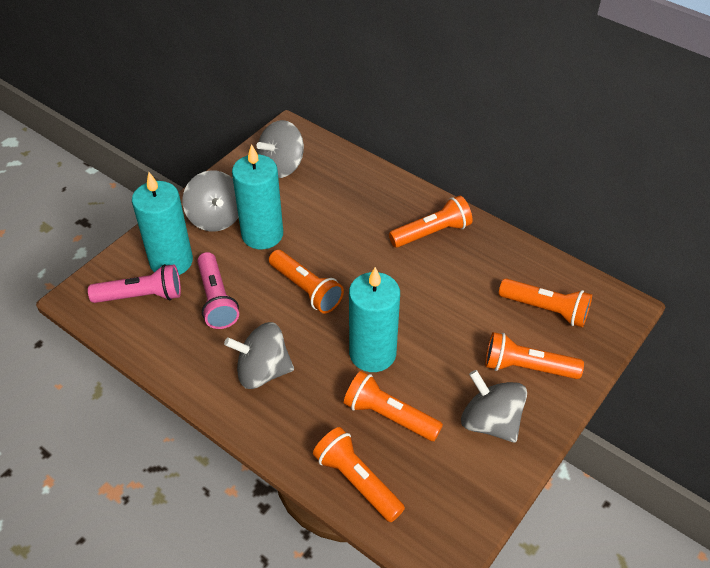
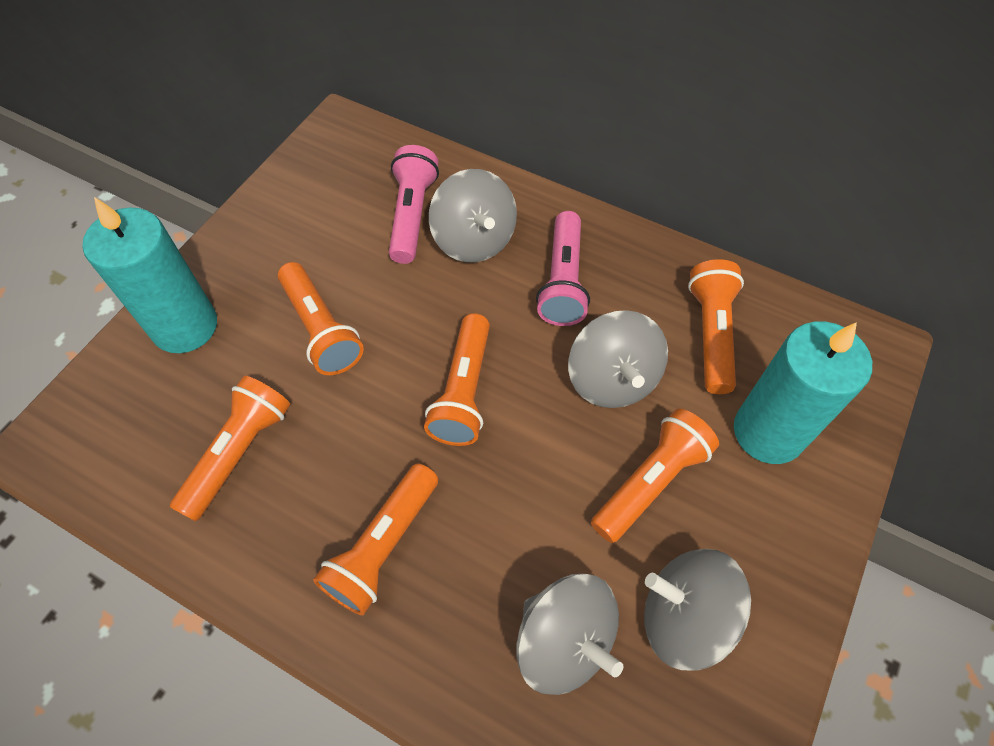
turquoise candle: [132,172,193,275] [232,144,283,249] [349,267,400,372] = 3 -> [82,197,217,353] [734,321,872,464] = 2

